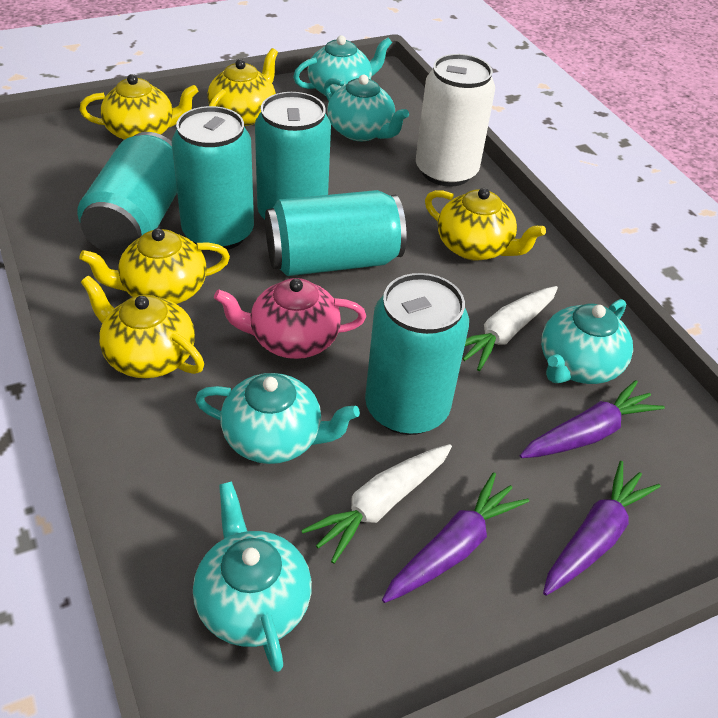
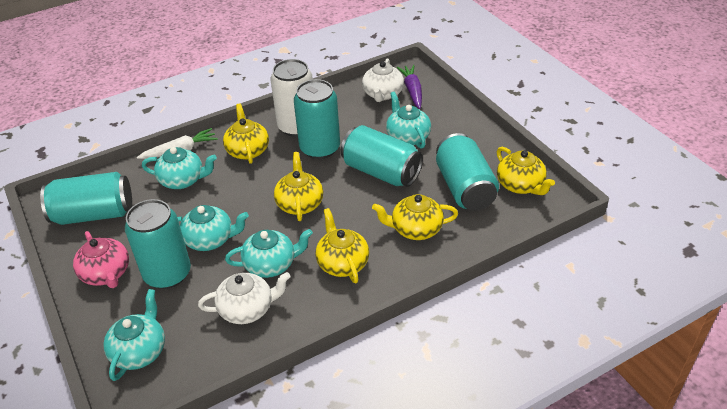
purple carrot: [382,472,529,603] [520,380,665,458] [543,461,661,596] = 3 -> [397,65,422,109] = 1
white carrot: [301,444,452,564] [463,286,558,371] = 2 -> [137,128,218,159] = 1
white teapot: none = 0 -> [198,272,291,324] [362,58,404,102] = 2

